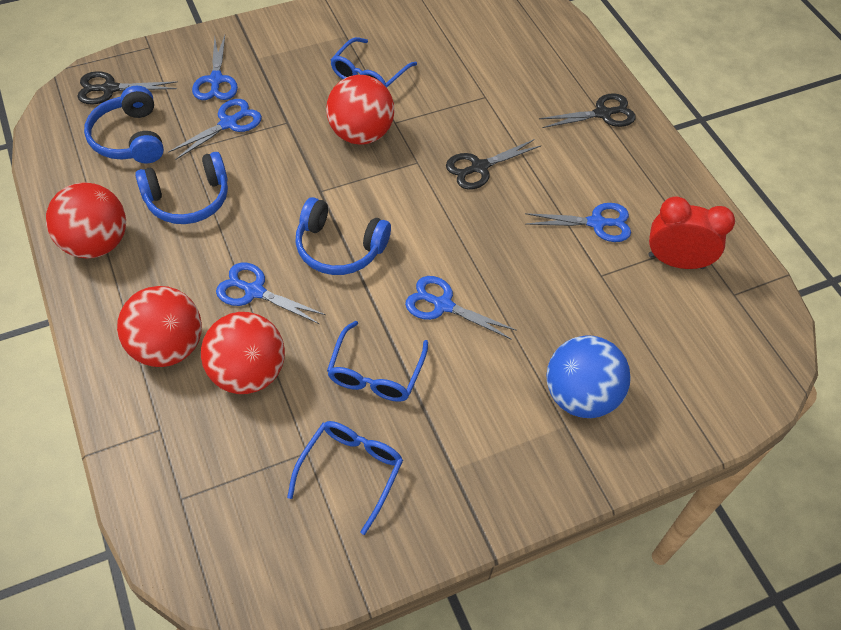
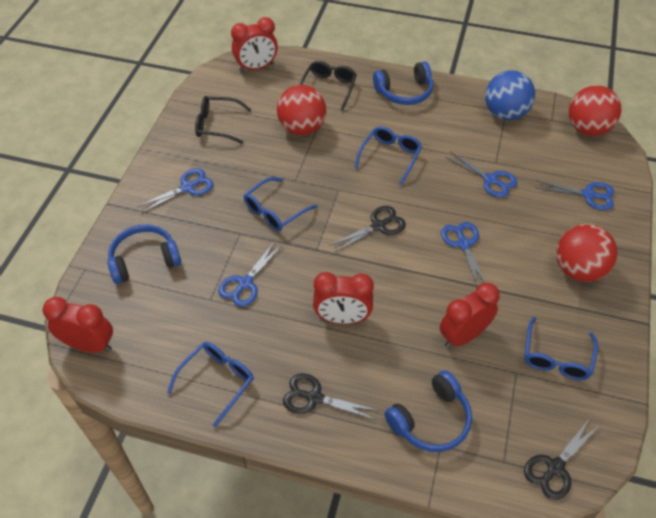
black glasses: none = 0 -> [195,96,251,144] [299,61,357,111] = 2
blue glasses: [287,421,403,535] [327,321,428,402] [331,37,417,87] = 3 -> [167,342,254,428] [244,177,317,231] [355,126,422,185] [525,317,598,380] = 4
red ball: [46,183,126,259] [117,286,202,367] [201,312,285,394] [326,75,394,145] = 4 -> [277,85,326,135] [556,224,618,282] [569,85,621,136] = 3
red clock: [648,196,735,269] = 1 -> [43,297,113,353] [231,17,278,72] [313,272,374,324] [440,283,500,348] = 4

